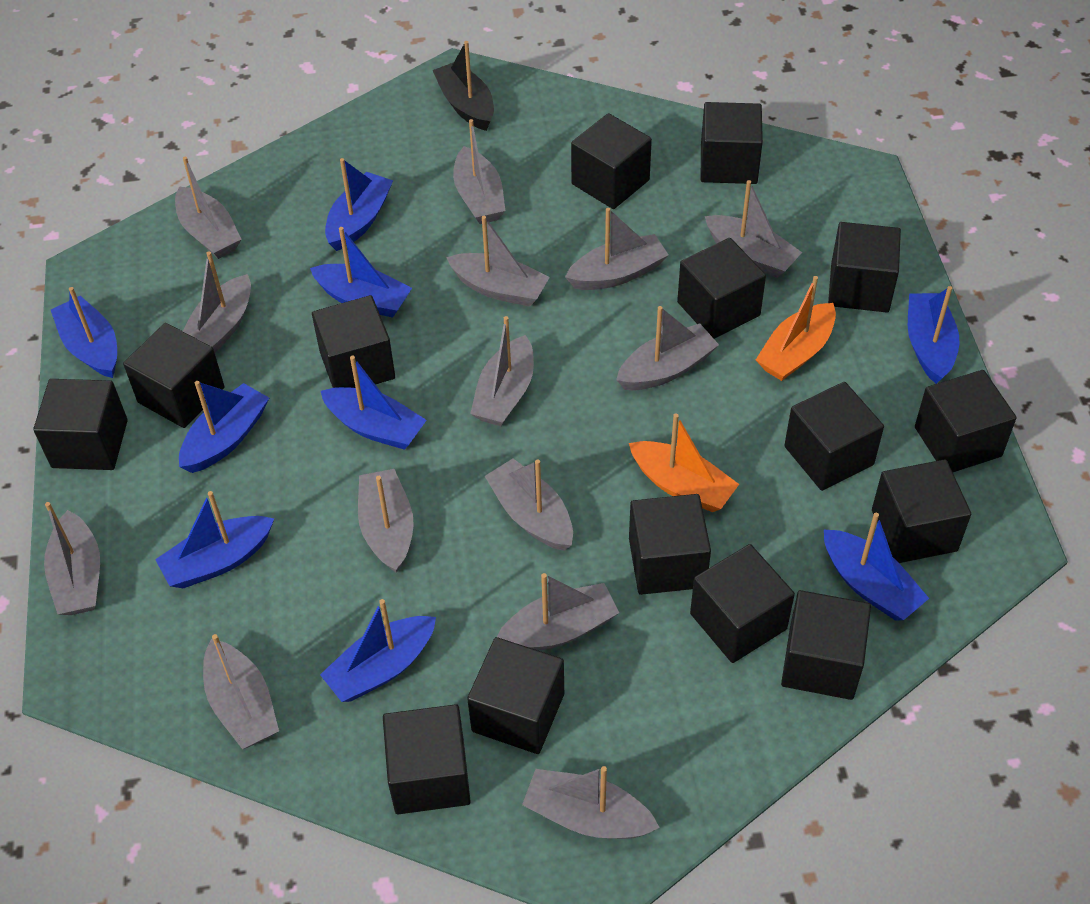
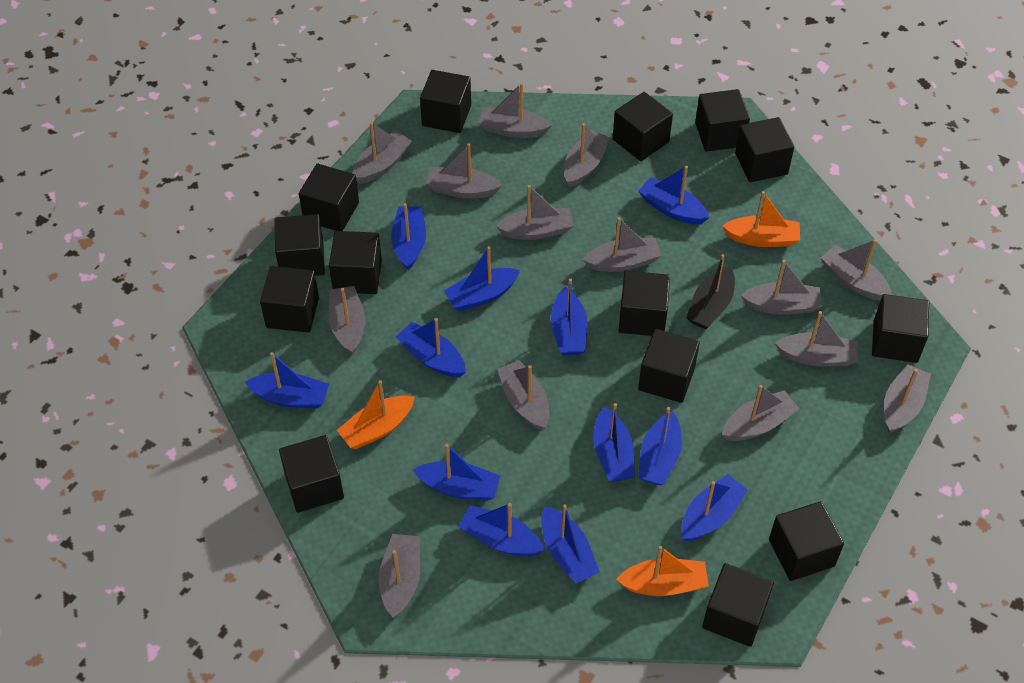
black cube: [33,379,128,470] [123,323,224,428] [312,295,395,388] [383,704,471,814] [467,637,564,754] [571,113,652,209] [629,494,711,595] [677,238,766,339] [690,544,795,663] [701,102,763,184] [781,590,871,700] [784,382,884,491] [828,222,901,312] [872,459,971,563] [915,370,1017,472] = 15 -> [260,266,319,333] [274,214,325,276] [279,435,344,513] [299,164,359,231] [329,231,382,294] [420,70,471,133] [613,92,673,161] [619,271,670,336] [638,329,700,403] [695,89,750,152] [702,563,774,647] [735,117,794,182] [769,501,844,581] [872,294,929,363] = 14
blue boat: [51,287,117,378] [155,491,274,588] [179,381,269,473] [310,227,412,318] [320,599,436,702] [321,355,427,450] [325,158,393,251] [824,513,929,621] [908,286,960,384] = 9 -> [245,352,329,409] [391,203,426,270] [396,318,466,377] [413,444,500,501] [444,246,520,311] [458,503,545,557] [542,504,600,583] [551,278,588,355] [593,403,635,482] [638,407,682,485] [639,166,709,225] [681,474,748,541] = 12
orange boat: [629,414,739,512] [756,276,836,381] = 2 -> [337,380,415,449] [616,546,709,596] [722,191,800,247] = 3

